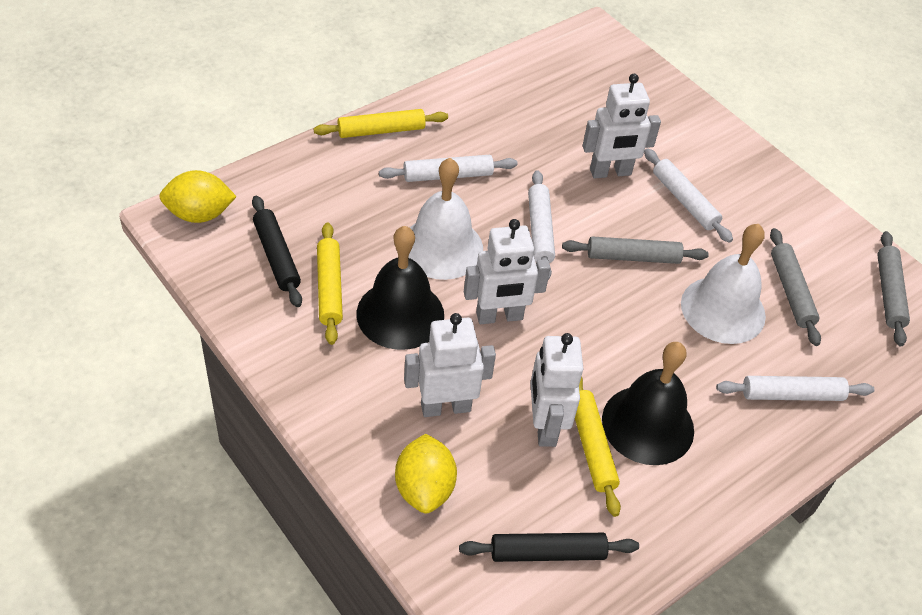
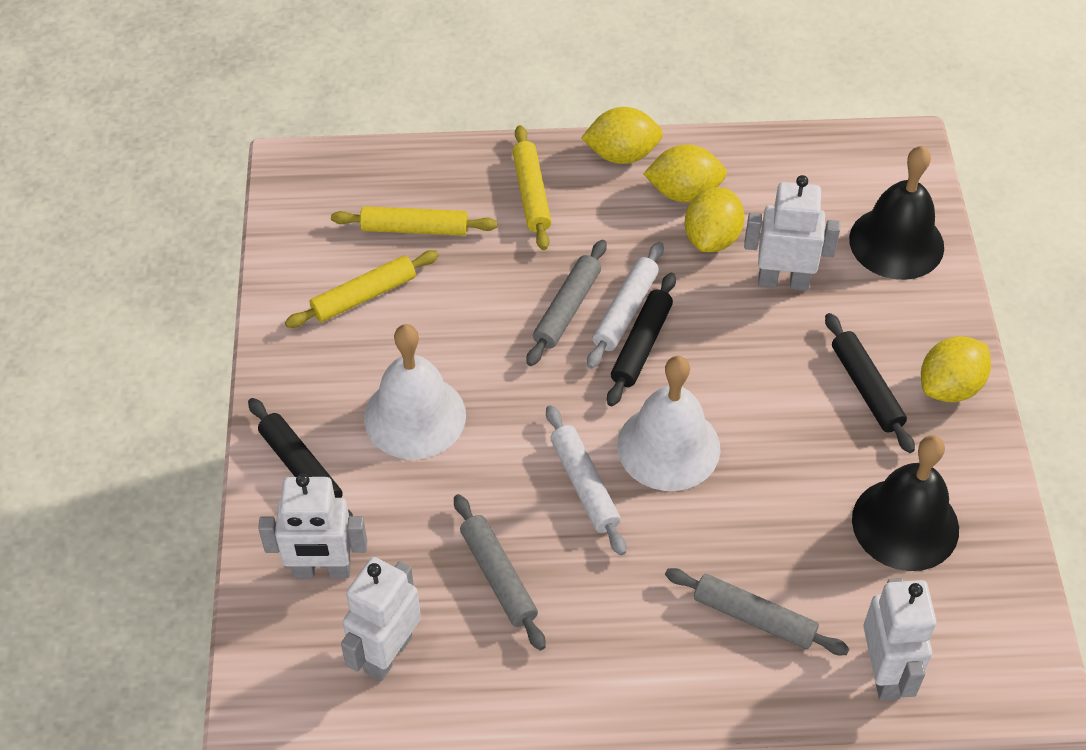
black rolling pin: [252,196,302,307] [459,533,639,562] = 2 -> [248,398,353,516] [607,273,676,406] [825,313,915,453] = 3
white rolling pin: [379,155,518,182] [528,170,555,280] [644,148,733,243] [716,376,875,401] = 4 -> [546,405,626,556] [587,242,664,369] = 2
yellow lemon: [159,170,237,223] [395,434,457,513] = 2 -> [581,107,663,164] [643,144,727,203] [685,187,745,252] [921,336,991,402] = 4

